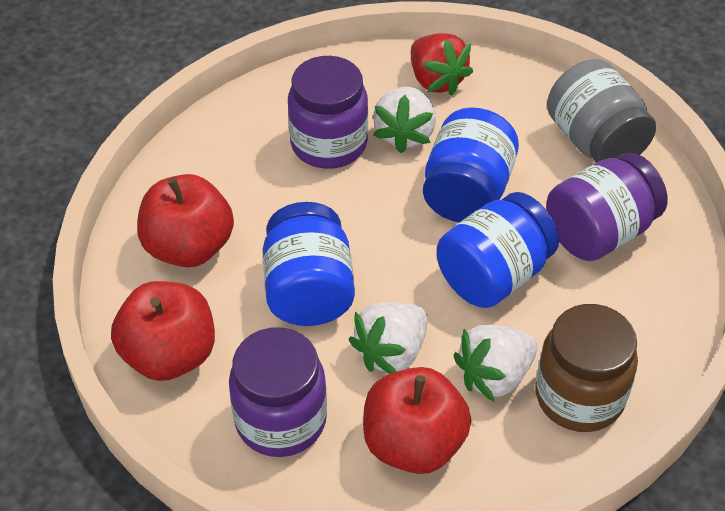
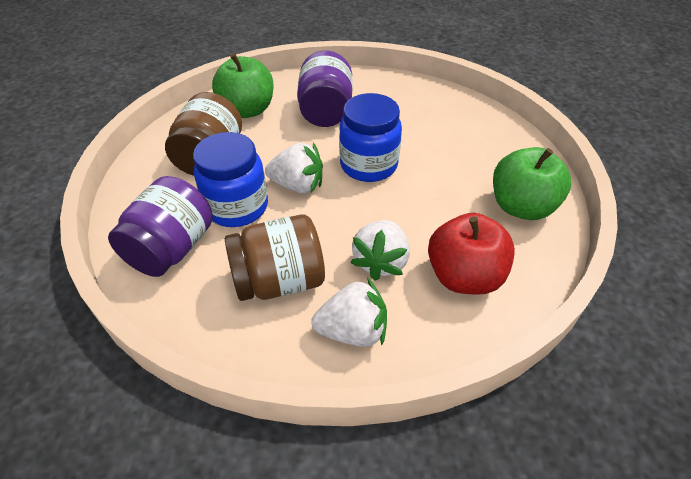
blue jar: [263,202,355,326] [423,107,519,223] [437,192,559,308] = 3 -> [193,132,268,227] [339,93,402,182] = 2
brown jar: [535,304,638,432] = 1 -> [165,92,242,176] [225,214,325,301] = 2
green apple: none = 0 -> [212,53,274,118] [493,147,571,220] = 2
grey jar: [547,59,656,163] = 1 -> none = 0
purple jar: [229,327,327,457] [288,56,368,169] [546,152,668,261] = 3 -> [108,176,213,277] [297,51,353,127] = 2
red apple: [111,281,215,381] [137,174,234,267] [363,367,471,474] = 3 -> [428,213,515,295] = 1
red strawberry: [411,33,473,96] = 1 -> none = 0

